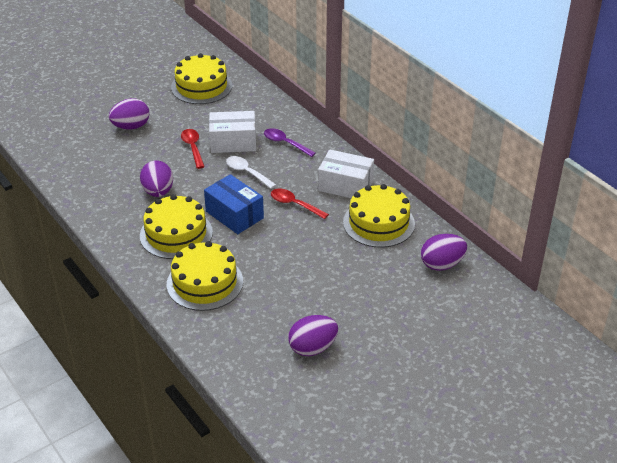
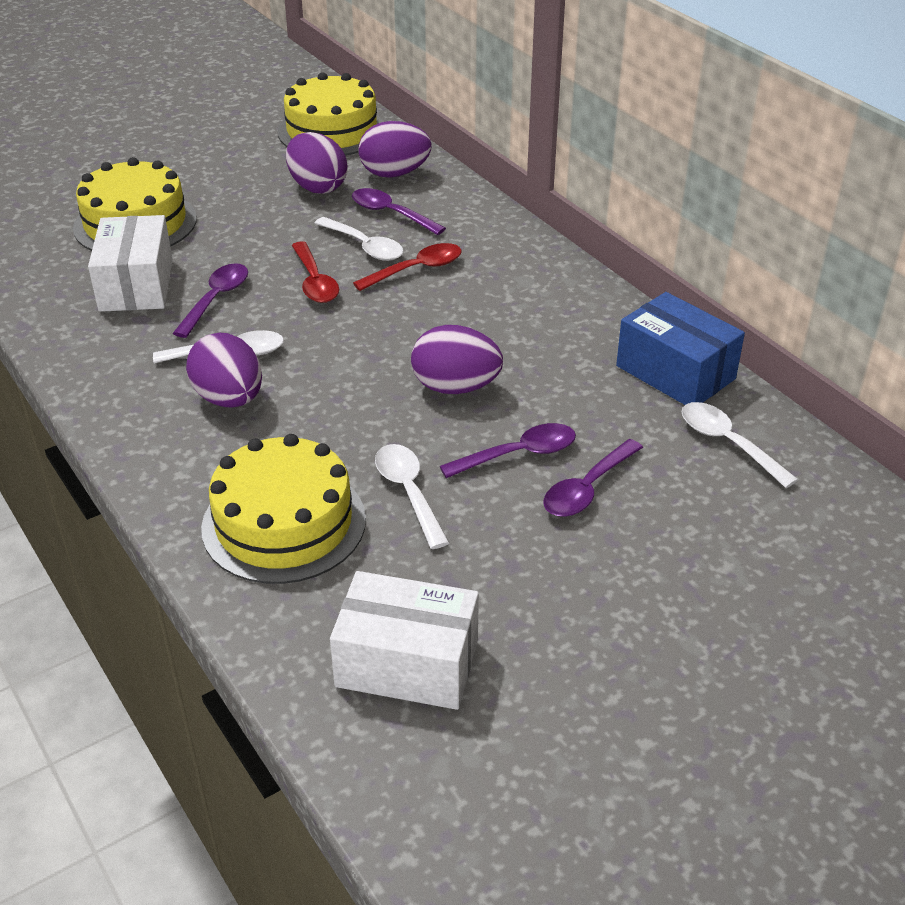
purple spoon: [264,128,316,157] = 1 -> [173,263,248,338] [352,188,446,235] [440,423,576,478] [544,439,643,517] = 4
white spoon: [226,156,276,189] = 1 -> [153,330,284,363] [315,217,404,261] [375,444,449,549] [682,402,798,488] = 4
yellow cake: [140,194,213,259] [167,241,243,311] [171,53,232,104] [343,184,415,248] = 4 -> [73,157,197,251] [201,434,366,584] [277,72,384,155] = 3

